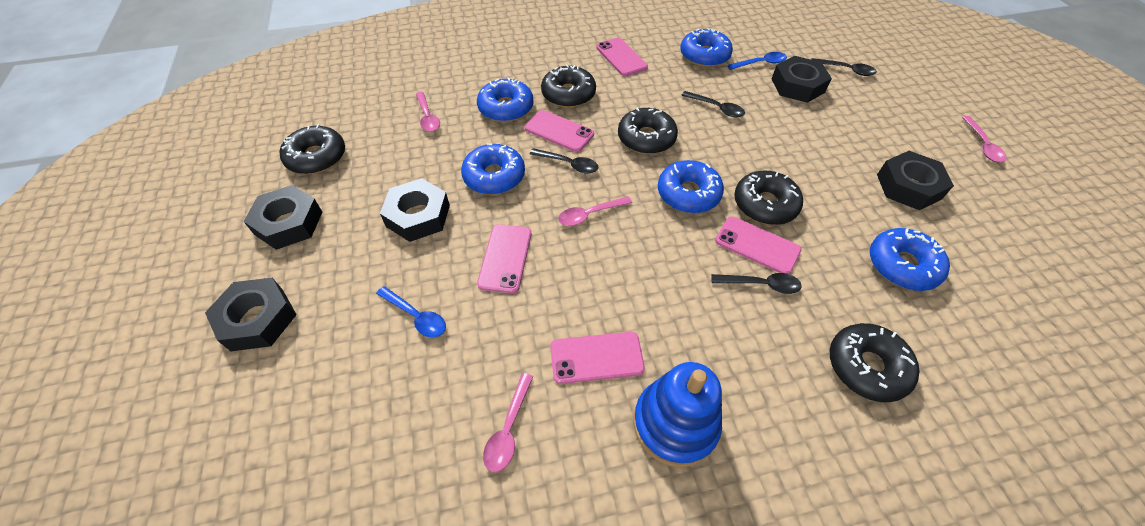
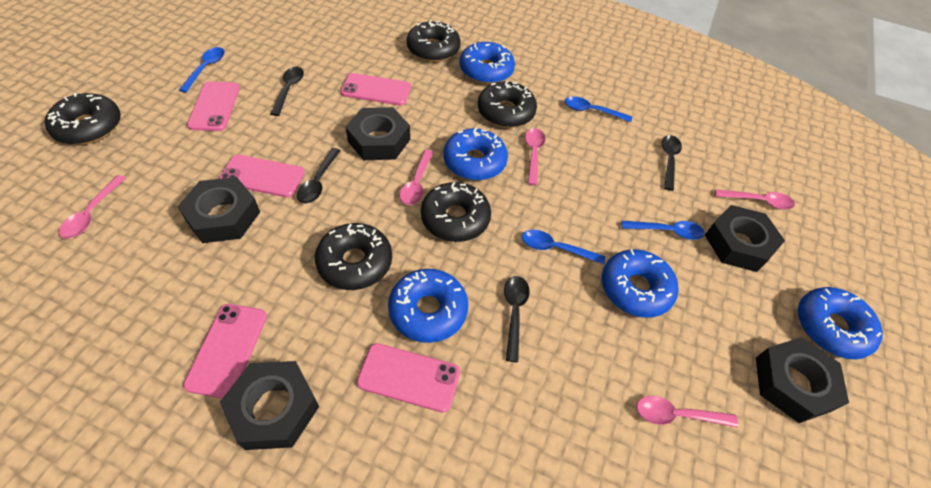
blue spoon: [376,286,446,337] [727,52,787,70] = 2 -> [179,47,225,93] [522,230,605,265] [565,96,632,122] [621,221,705,240] = 4
blue stacking toy: [634,362,722,467] = 1 -> none = 0
pink spoon: [416,92,440,132] [483,373,533,472] [558,196,632,226] [962,116,1006,162] = 4 -> [59,175,126,239] [400,150,433,205] [525,128,545,185] [636,396,738,428] [715,189,795,209] = 5

